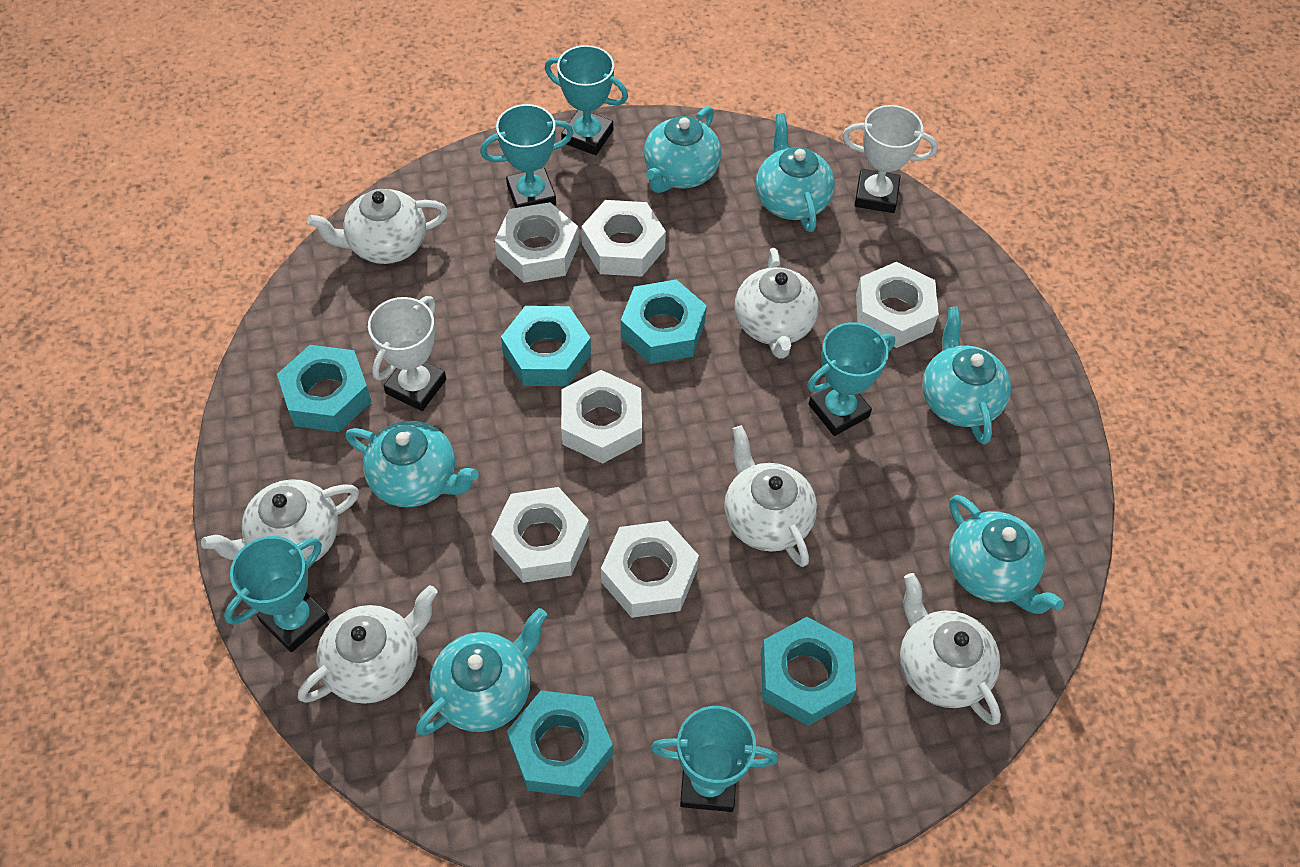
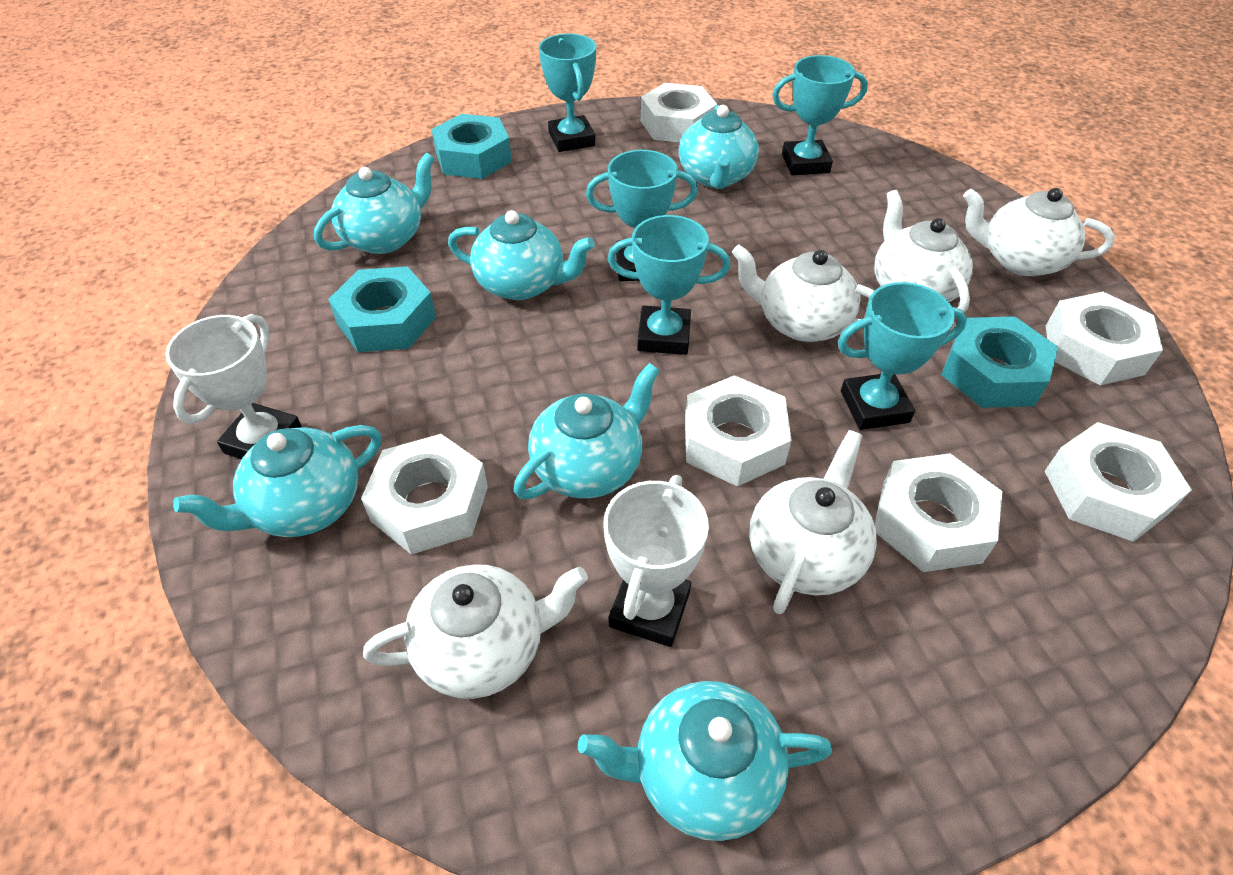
turquoise nut: [277,345,372,432] [501,306,591,386] [507,690,613,797] [621,279,707,364] [761,617,856,726] = 5 -> [328,266,436,352] [431,114,512,179] [941,316,1058,408] = 3
white teapot: [201,479,359,562] [298,585,438,704] [307,189,448,264] [724,425,817,567] [735,248,819,358] [900,573,1001,725] = 6 -> [363,564,588,699] [732,245,874,342] [749,430,877,614] [874,190,973,313] [963,188,1115,276] = 5

